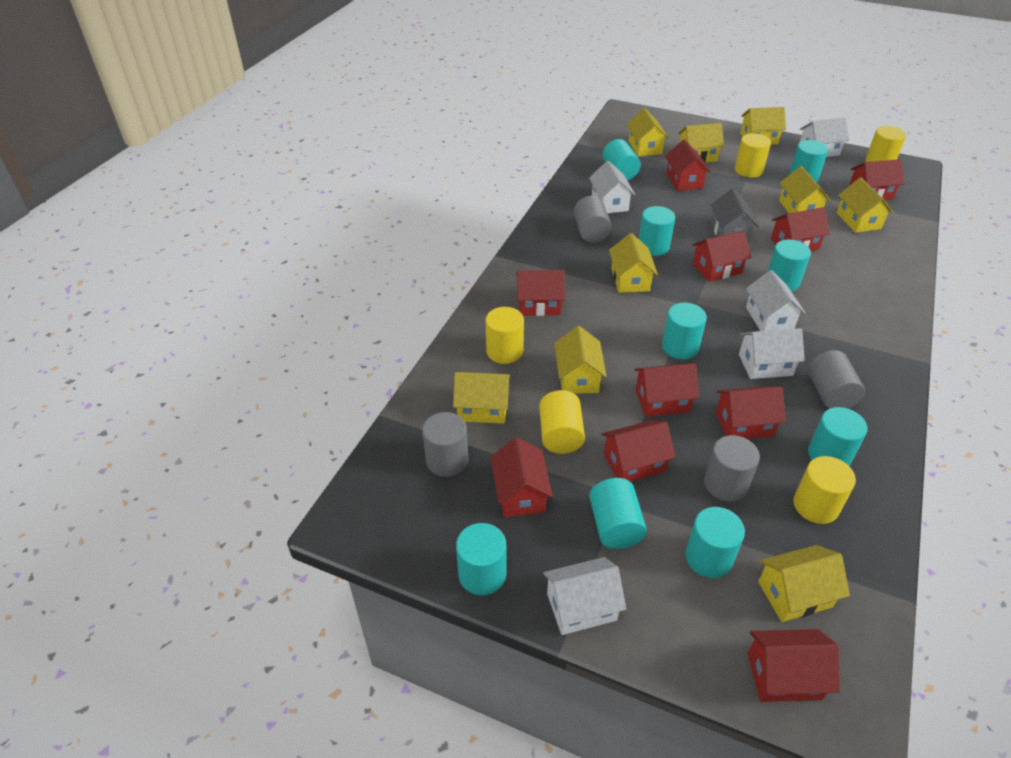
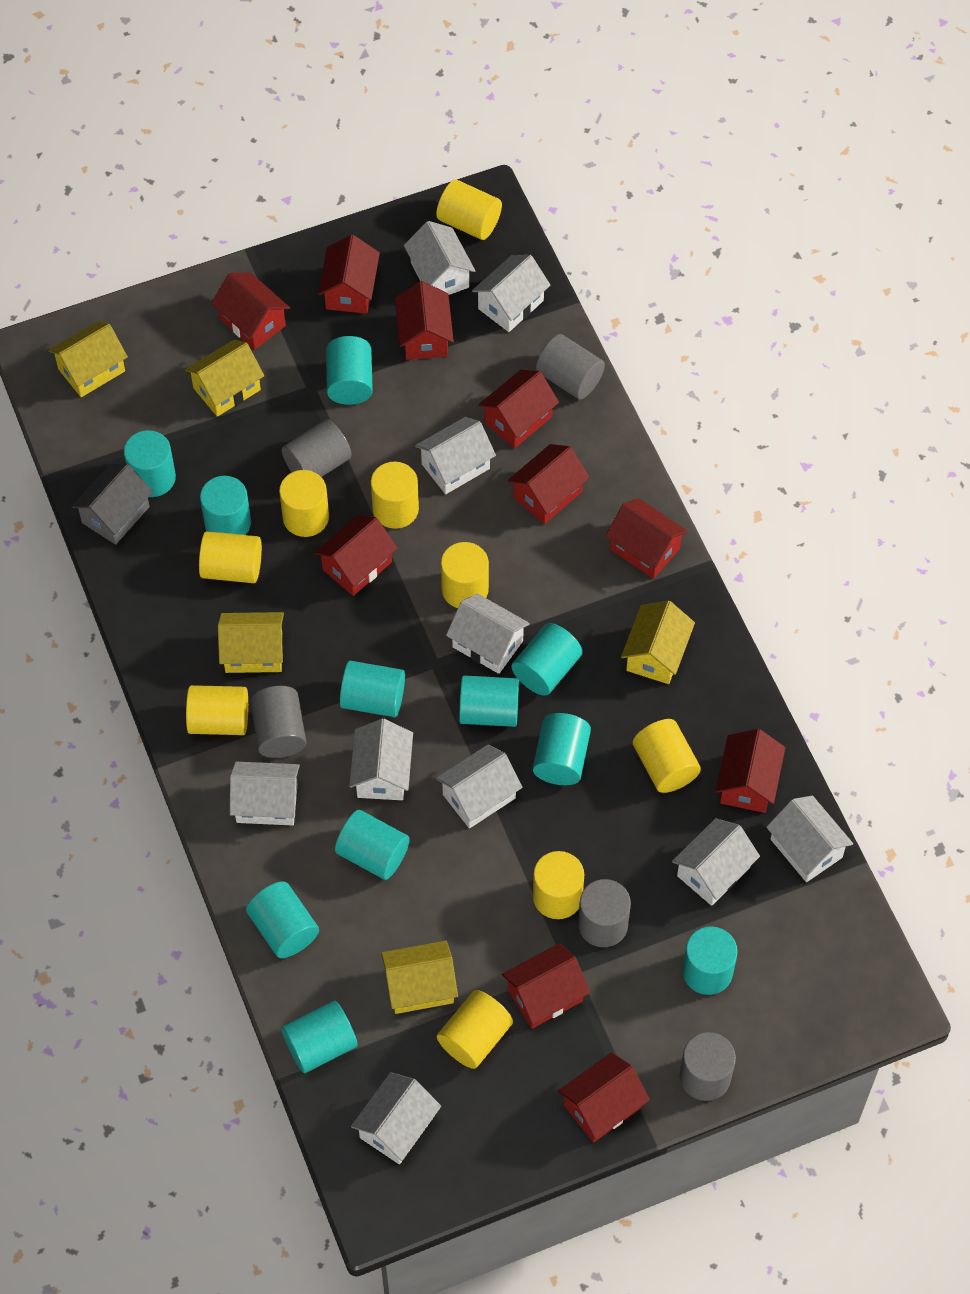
grey cylinder: [422,412,468,477] [574,196,612,243] [704,435,760,502] [808,350,865,409] = 4 -> [250,686,306,758] [282,420,352,477] [536,334,605,399] [578,879,631,947] [680,1032,736,1101] = 5
turquoise cylinder: [456,523,507,595] [589,478,647,549] [603,139,641,181] [639,206,675,256] [662,303,707,359] [685,507,745,578] [768,239,811,291] [789,140,828,182] [808,407,868,466] = 9 -> [124,430,176,497] [200,476,251,535] [246,881,319,958] [281,1001,358,1073] [326,336,373,405] [335,810,410,880] [340,661,405,717] [459,675,519,727] [512,623,582,696] [533,713,591,785] [682,926,738,995] = 11
white house: [543,557,626,635] [589,161,635,213] [739,328,805,379] [746,270,806,331] [799,117,849,157] = 5 -> [230,761,300,825] [349,718,413,800] [351,1072,441,1164] [404,221,476,295] [415,417,496,494] [436,744,523,828] [446,593,530,674] [472,255,550,332] [672,818,760,906] [766,796,853,882] = 10
yellow cylinder: [486,307,524,364] [539,390,585,454] [735,133,771,178] [793,456,856,524] [865,126,906,162] = 5 -> [186,685,248,735] [199,531,262,583] [279,470,329,537] [371,462,419,529] [436,179,502,240] [437,990,513,1069] [441,542,489,608] [533,851,584,919] [633,719,701,793] = 9
yellow house: [453,372,511,424] [554,326,607,394] [609,233,658,293] [627,108,669,156] [678,123,724,162] [740,107,786,145] [758,545,850,622] [779,166,831,213] [837,178,893,233] = 9 -> [48,321,128,397] [185,340,264,417] [218,612,284,673] [381,941,458,1014] [621,601,695,684] = 5

